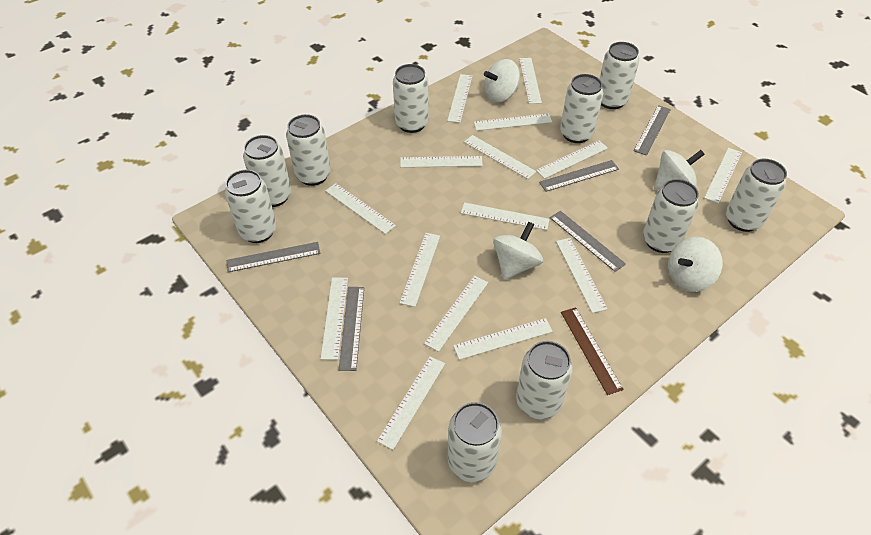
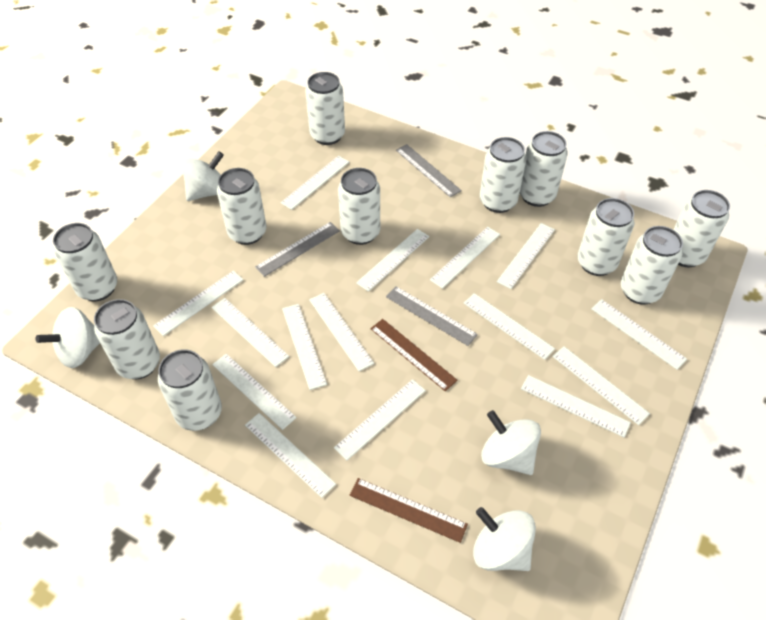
brown ruler: [561,307,623,395] = 1 -> [350,478,468,543] [370,319,458,391] = 2
grey ruler: [226,242,320,272] [339,287,364,371] [539,160,619,192] [550,211,626,272] [634,105,671,156] = 5 -> [255,222,340,277] [386,286,478,346] [396,144,462,197] = 3
white can: [225,170,277,243] [243,135,291,207] [286,114,331,186] [393,64,429,133] [448,402,502,482] [516,341,573,419] [560,74,603,143] [600,42,639,109] [643,179,699,253] [726,159,787,232] = 10 -> [53,223,117,301] [94,299,160,379] [158,349,222,431] [217,168,266,245] [305,72,345,145] [338,168,380,245] [480,137,526,213] [520,131,568,207] [578,198,635,276] [621,226,683,305] [673,190,730,267] = 11

